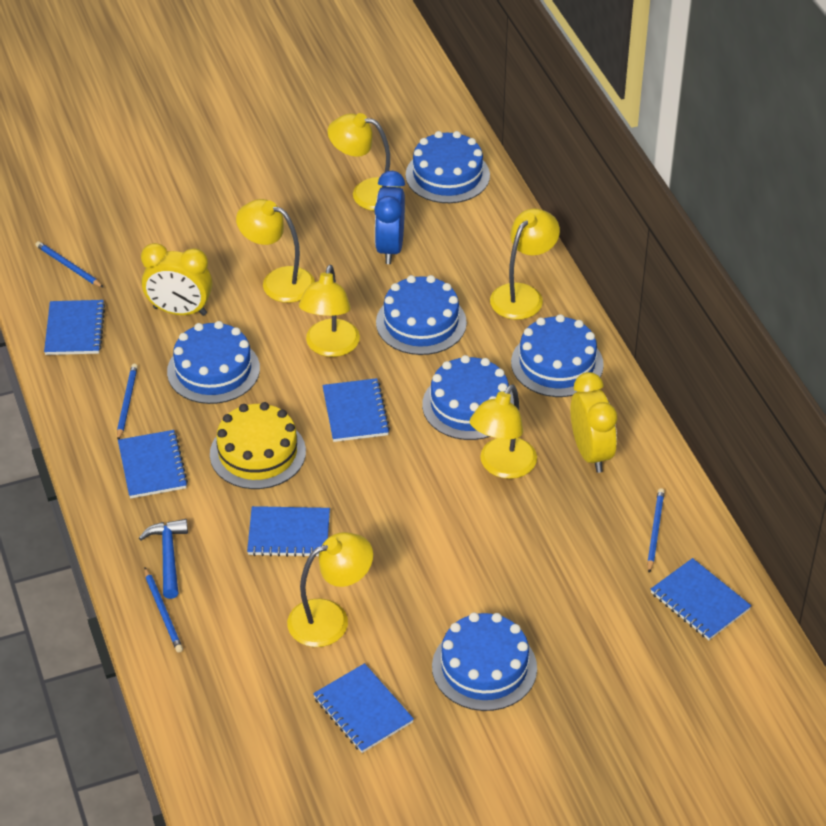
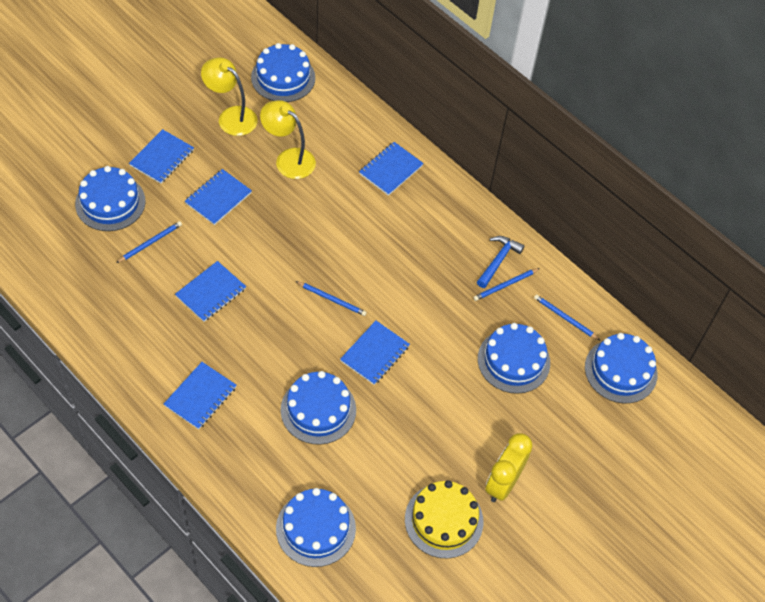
blue clock: [374,171,405,264] = 1 -> none = 0
yellow clock: [141,243,212,316] [570,372,617,473] = 2 -> [485,433,533,502] = 1
yellow lamp: [236,199,315,303] [287,532,373,647] [299,265,360,357] [328,113,401,211] [470,384,537,479] [490,208,560,320] = 6 -> [201,57,258,136] [260,100,316,179] = 2

